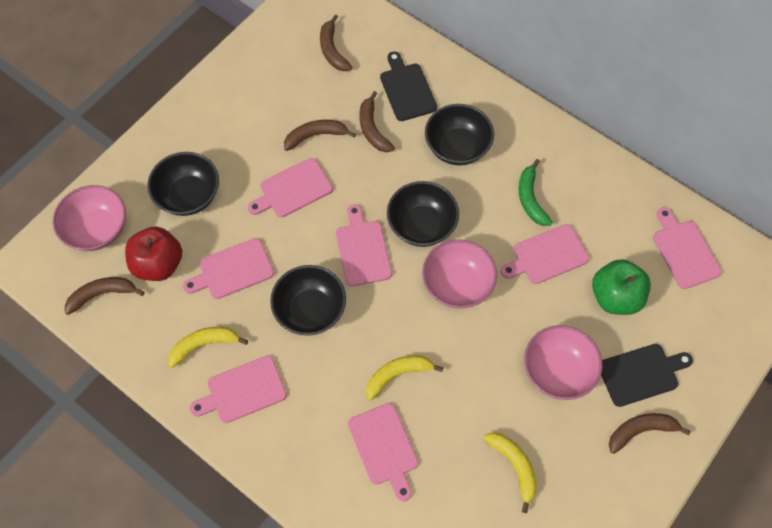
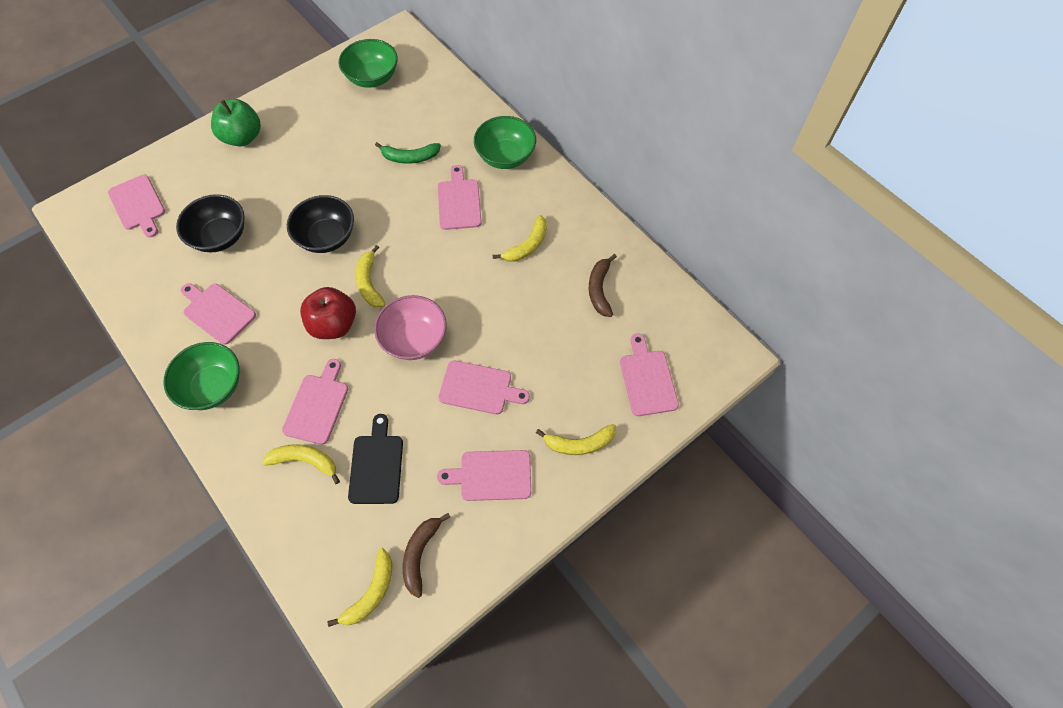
black bowl: [148,152,219,216] [270,265,346,336] [387,181,459,247] [425,104,494,165] = 4 -> [176,194,244,252] [287,195,354,253] = 2
black cutting board: [380,51,437,121] [601,344,693,407] = 2 -> [348,414,403,504] = 1
brown banana: [65,277,144,315] [284,120,356,151] [320,14,352,71] [359,91,395,152] [609,413,691,454] = 5 -> [402,513,450,598] [589,254,617,317] = 2
green bowl: none = 0 -> [163,342,240,410] [339,39,398,88] [474,116,536,169] = 3
pink bowl: [53,185,126,251] [422,240,497,308] [524,325,602,400] = 3 -> [374,295,447,360] = 1
yellow banana: [168,326,248,368] [366,355,443,401] [483,432,537,513] = 3 -> [262,444,340,484] [327,548,392,627] [356,245,385,307] [493,215,547,262] [536,424,616,455] = 5

